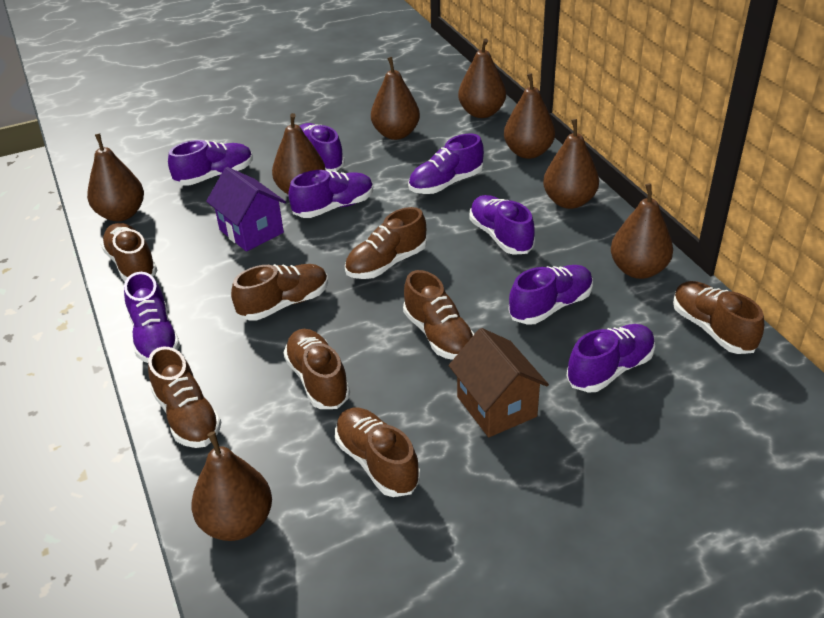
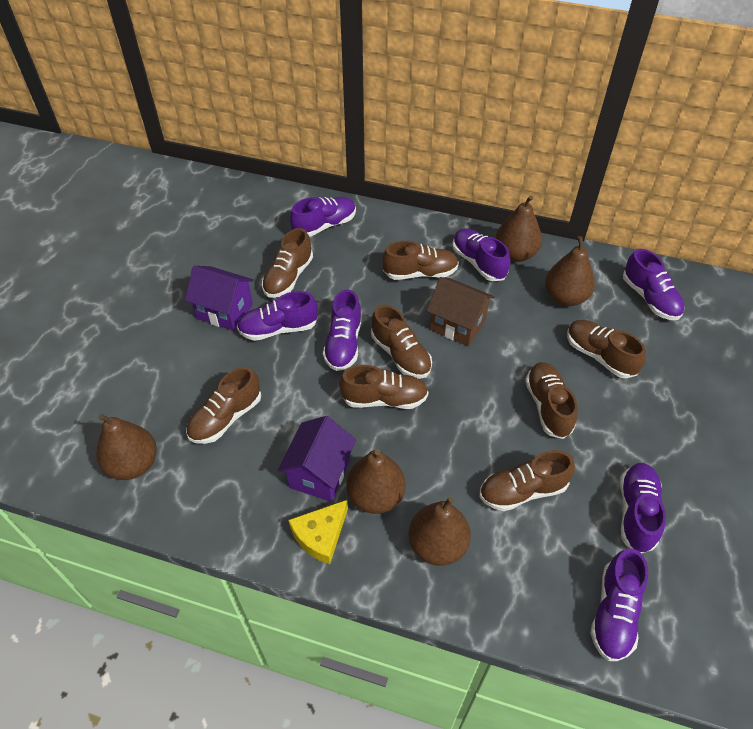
brown pear: [87,134,144,221] [191,432,272,541] [272,113,326,194] [371,57,420,140] [458,39,506,118] [504,73,555,159] [543,119,599,209] [611,183,673,279] = 8 -> [96,414,157,480] [346,449,406,514] [408,497,471,566] [496,195,542,262] [545,236,595,306] = 5
purple house: [206,167,286,251] = 1 -> [185,266,254,331] [278,416,356,502] = 2
purple shoe: [124,272,180,363] [168,140,253,186] [288,170,373,218] [300,123,345,172] [408,133,484,194] [469,195,535,255] [509,265,593,325] [566,324,655,393] = 8 -> [237,291,318,341] [290,197,356,237] [323,289,362,371] [453,228,510,281] [590,549,648,661] [620,463,666,553] [623,249,685,320] = 7
yellow cheese: none = 0 -> [288,500,348,565] = 1

